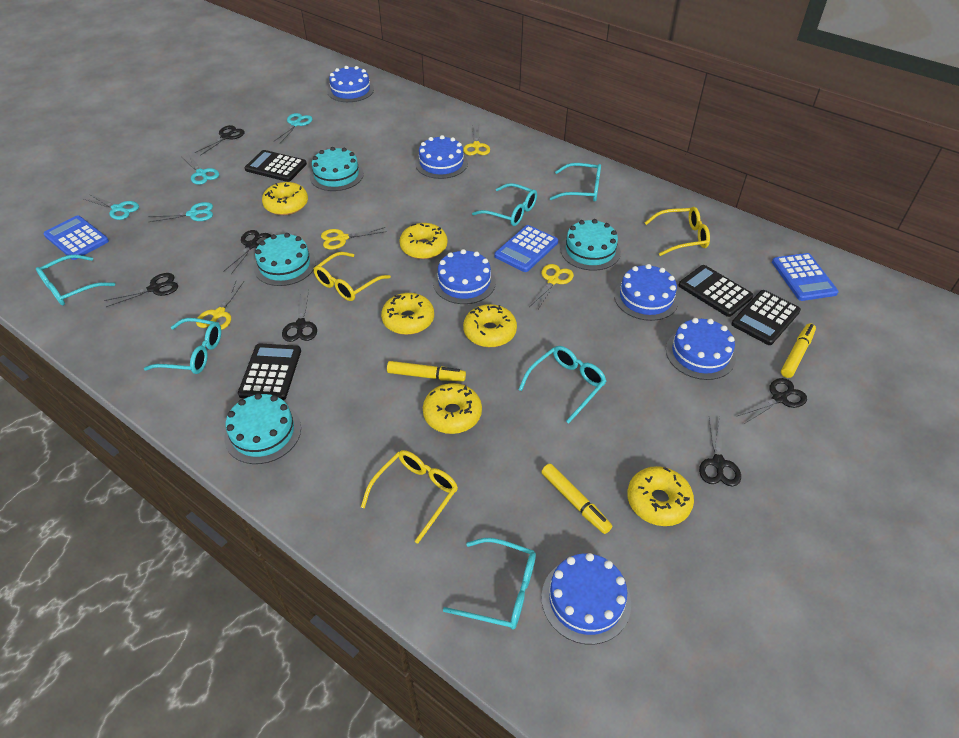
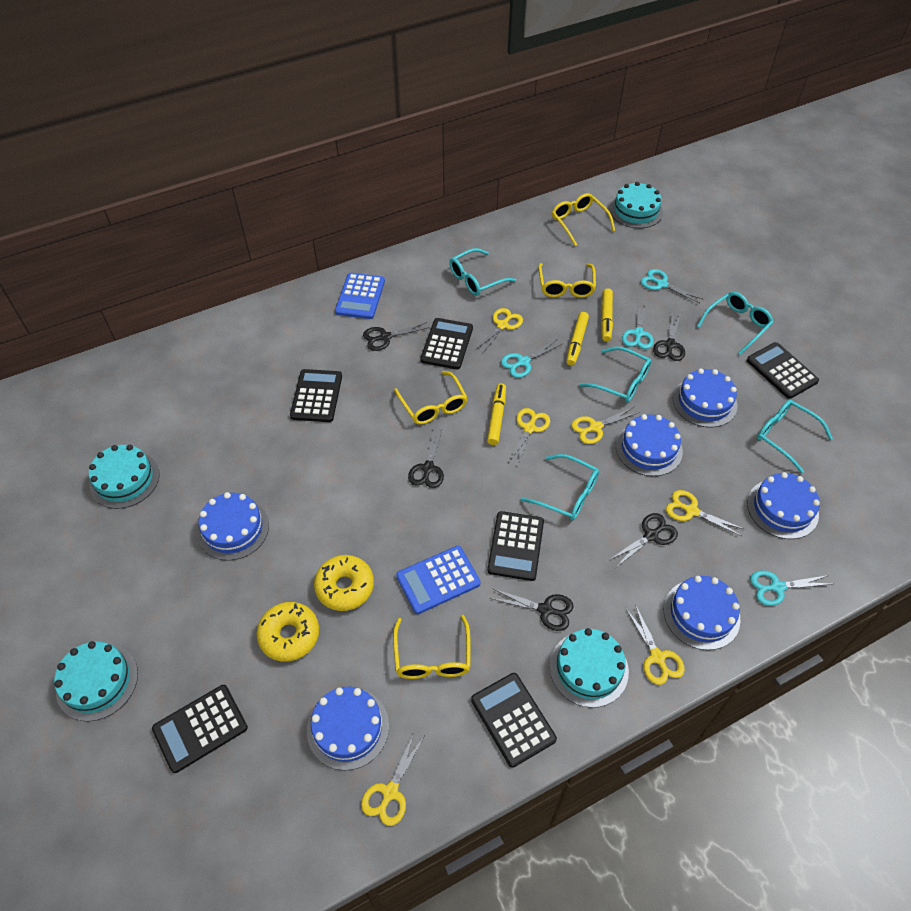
black calculator: [238,343,301,400] [244,150,307,182] [679,265,754,317] [731,290,801,345] = 4 -> [152,685,248,773] [290,369,342,422] [421,318,473,369] [471,673,557,768] [487,511,544,581] [747,342,819,399] = 6
black scissors: [104,273,178,307] [195,125,245,156] [223,230,271,274] [282,290,317,342] [699,417,741,487] [736,378,807,424] = 6 -> [363,322,430,351] [408,428,444,488] [489,589,573,631] [609,513,678,566] [653,312,685,361] = 5
blue calculator: [43,215,109,260] [494,225,558,272] [772,253,839,301] = 3 -> [335,273,385,319] [396,546,481,614] = 2
turquoise glasses: [36,255,115,306] [144,318,221,374] [443,538,536,630] [472,183,537,226] [518,346,606,424] [550,163,601,202] = 6 -> [449,248,516,296] [521,454,599,520] [579,347,651,403] [697,292,774,355] [757,400,833,473] = 5
yellow donut: [262,182,308,215] [381,293,434,335] [399,223,448,259] [423,383,482,434] [463,304,517,347] [627,466,694,526] = 6 -> [256,602,319,662] [314,555,374,611] = 2
yellow glasses: [313,252,391,301] [361,450,458,544] [645,207,710,256] = 3 -> [393,615,471,679] [394,371,468,424] [538,263,596,298] [552,193,615,246] = 4
yellow scissors: [196,281,244,330] [321,227,387,250] [463,125,490,155] [529,264,574,311] = 4 -> [361,731,424,826] [475,308,523,354] [508,408,550,466] [572,406,640,444] [626,604,685,685] [666,490,744,536] = 6

